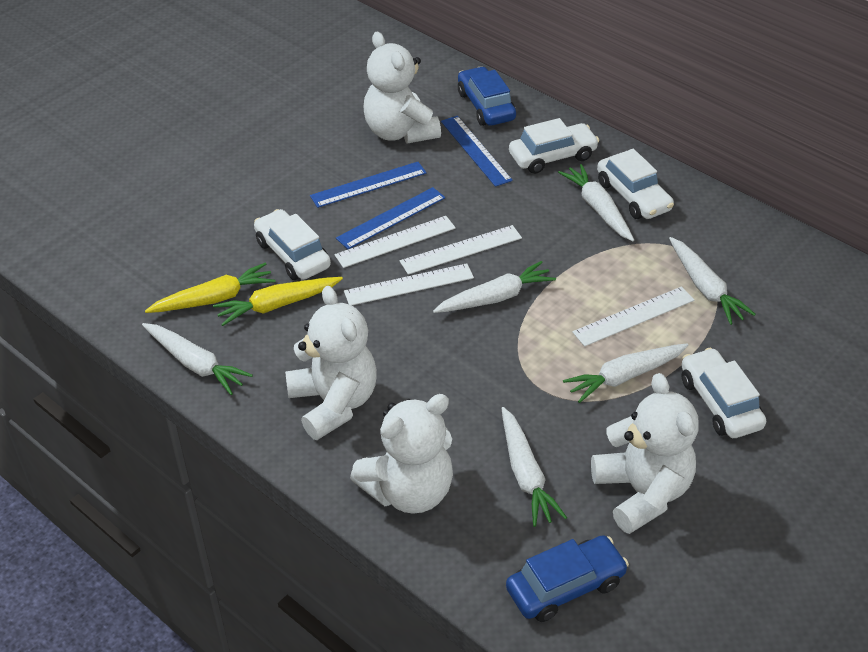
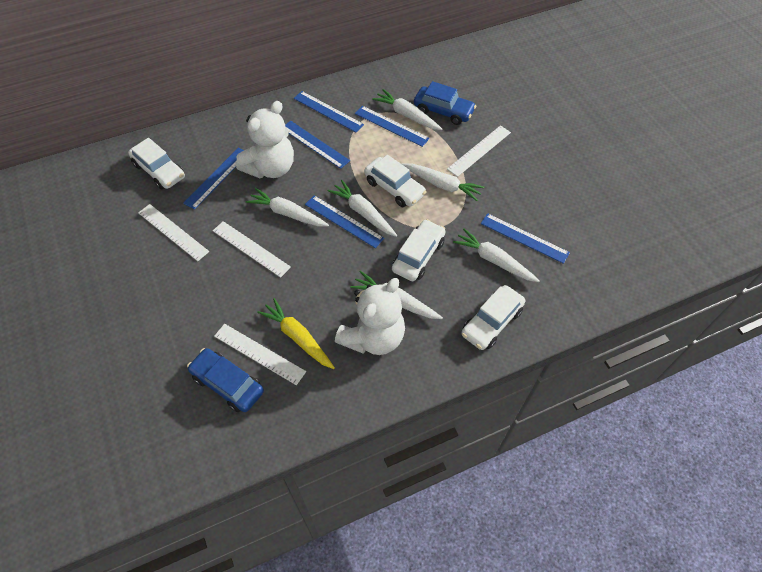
blue ruler: [310,162,427,208] [336,187,445,249] [441,116,513,187] = 3 -> [183,148,244,210] [285,121,350,169] [294,91,364,132] [305,195,384,248] [355,106,430,147] [481,213,570,264] = 6
white teddy bear: [285,286,377,440] [350,394,453,514] [363,32,441,143] [591,373,699,534] = 4 -> [236,101,294,178] [335,278,405,355] = 2
yellow carrot: [145,263,276,313] [213,277,343,326] = 2 -> [257,298,335,369] = 1

